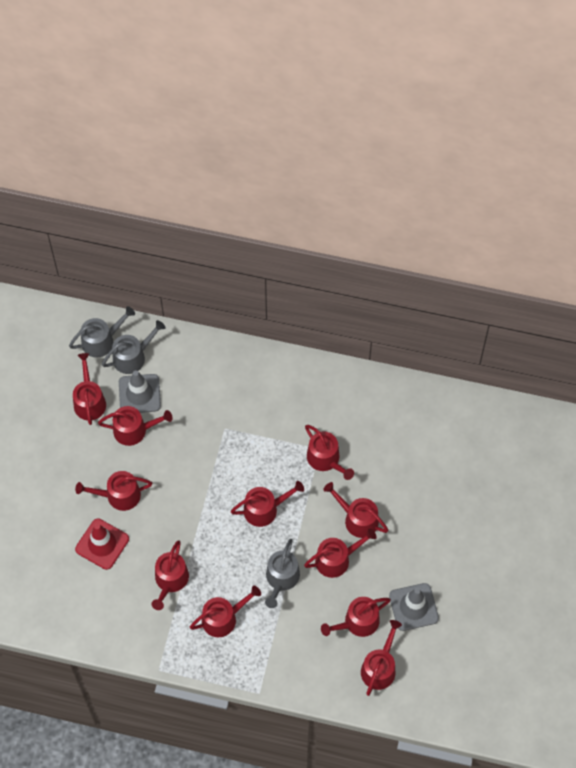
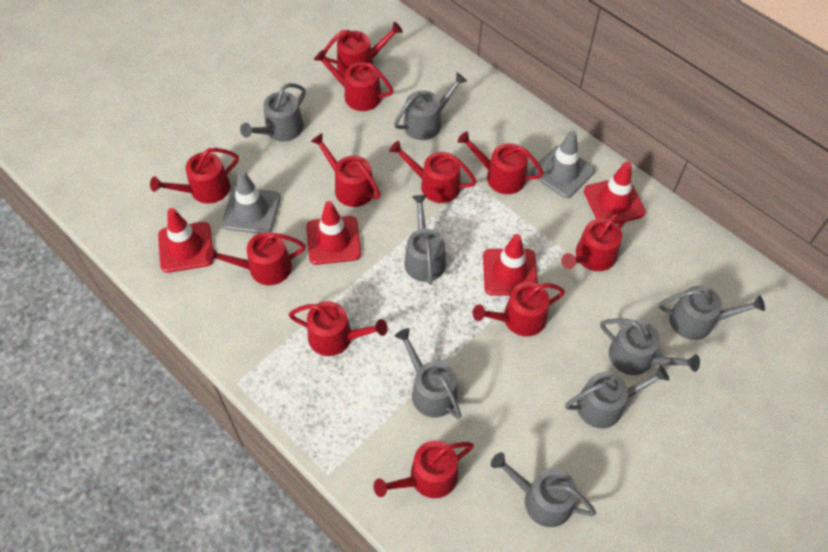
grey watering can: [69,306,135,358] [102,320,165,374] [265,539,300,608] = 3 -> [240,83,305,142] [394,72,467,140] [395,328,462,419] [404,195,446,285] [491,452,596,527] [565,365,669,428] [600,319,700,375] [659,286,765,340] = 8
red traffic cone: [75,519,129,570] = 1 -> [158,208,214,273] [306,201,361,265] [483,234,538,296] [584,161,646,224] = 4

